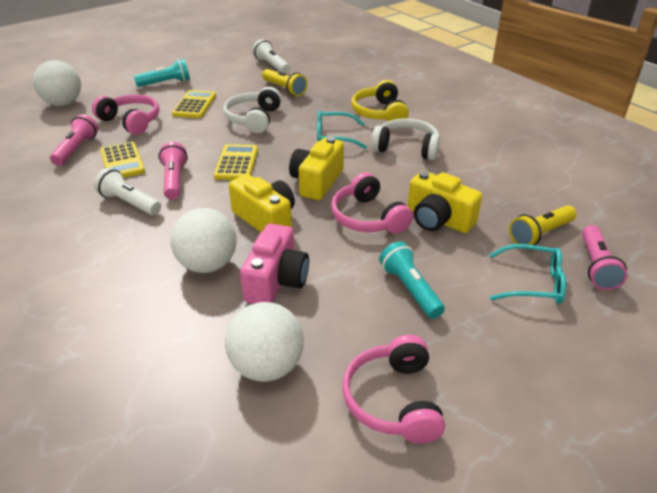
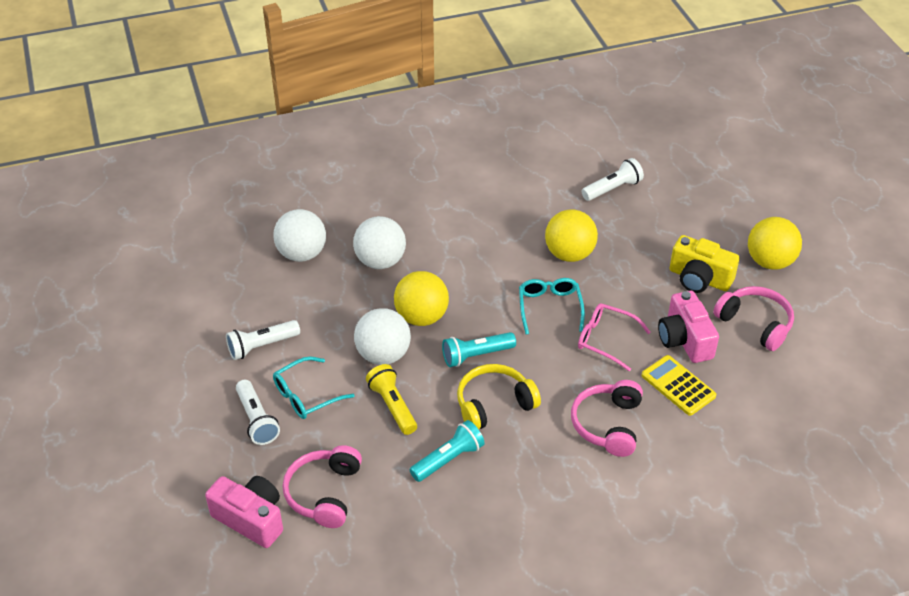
pink camera: [240,224,309,304] = 1 -> [205,476,283,548] [658,291,719,363] = 2
pink flashlight: [50,114,98,166] [159,142,188,200] [582,225,628,290] = 3 -> none = 0
pink glasses: none = 0 -> [578,303,651,371] = 1
white flashlight: [94,168,161,215] [252,39,290,74] = 2 -> [226,320,300,360] [236,380,280,445] [582,158,644,201] = 3
white headphones: [223,87,282,133] [371,118,440,160] = 2 -> none = 0
yellow ball: none = 0 -> [394,271,449,326] [545,209,598,262] [748,217,802,270] = 3
yellow calculator: [100,142,145,178] [172,90,216,118] [214,144,258,180] = 3 -> [641,355,716,416] = 1
yellow camera: [228,174,295,232] [289,137,344,200] [408,171,482,233] = 3 -> [670,235,740,293] = 1
yellow flashlight: [262,69,308,96] [509,205,577,245] = 2 -> [366,364,417,435] = 1

